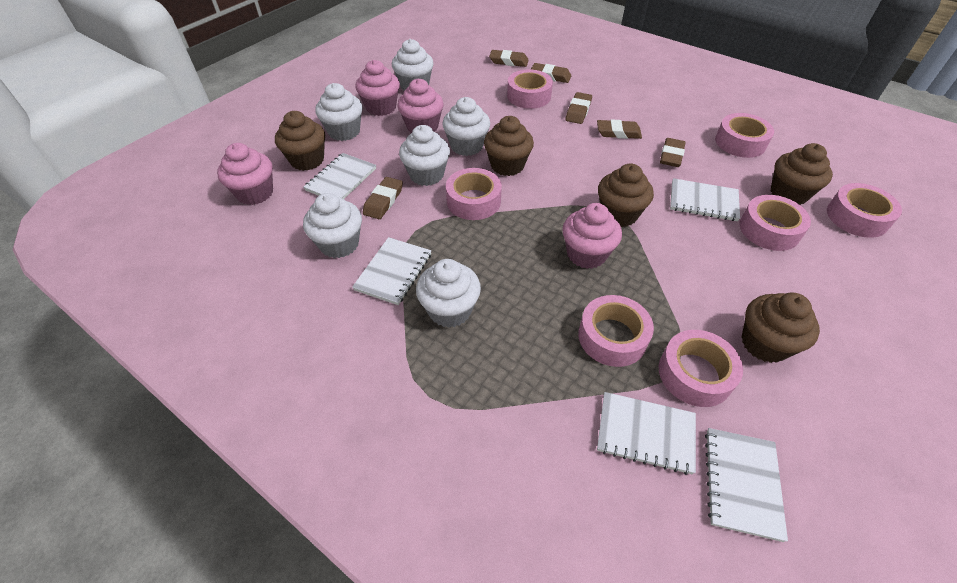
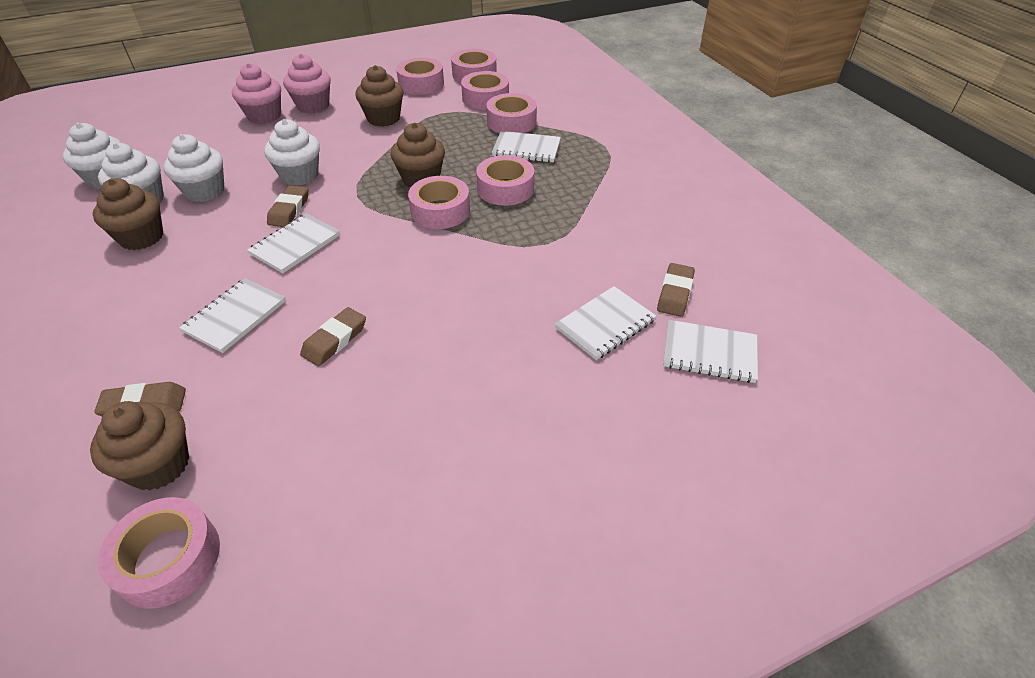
brown cupcake: [275,111,325,171] [484,116,534,176] [598,164,654,227] [741,292,820,363] [771,143,833,205] = 5 -> [90,401,189,491] [93,178,163,250] [355,65,404,127] [390,123,445,187] = 4
brown eraser: [363,177,403,219] [489,50,529,67] [531,63,571,83] [566,92,592,124] [597,119,642,139] [660,138,686,167] = 6 -> [94,382,186,416] [267,185,308,227] [300,307,366,366] [657,263,695,317] = 4
pink cupcake: [217,143,273,205] [355,60,400,116] [397,78,443,133] [562,203,622,269] = 4 -> [232,63,281,124] [283,54,331,114] = 2
white cupcake: [303,193,362,258] [315,83,363,141] [392,39,434,91] [399,125,450,186] [416,259,481,328] [442,97,490,156] = 6 -> [63,123,121,190] [98,143,164,202] [163,134,224,202] [264,119,320,186] = 4

